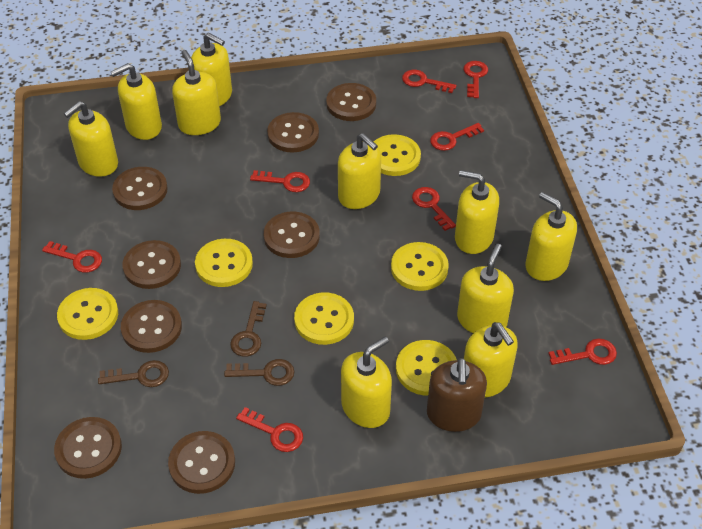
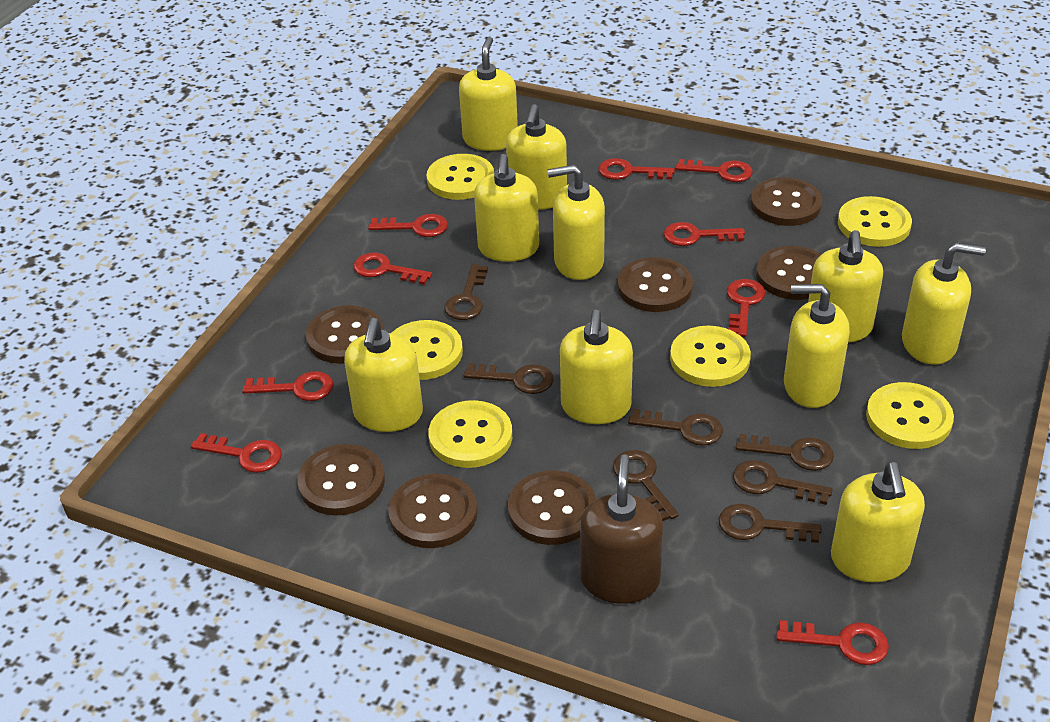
brown button: [54,417,122,479] [112,167,168,210] [121,300,182,353] [122,240,181,289] [168,431,235,494] [264,212,320,258] [267,112,319,152] [326,83,376,121] = 8 -> [297,444,385,516] [306,305,384,364] [388,474,478,548] [508,470,596,545] [618,257,693,312] [751,177,822,226] [756,246,822,300] = 7
brown key: [98,360,169,387] [224,359,294,386] [230,301,267,357] = 3 -> [444,264,488,320] [464,363,554,394] [613,450,679,521] [628,409,723,446] [718,504,822,543] [733,460,833,505] [736,434,834,471] = 7
red key: [42,241,102,273] [236,407,303,452] [250,170,310,192] [402,70,456,93] [412,187,456,231] [430,123,484,151] [464,61,488,98] [548,339,617,365] = 8 -> [191,433,282,473] [243,371,333,401] [353,252,432,285] [368,214,448,237] [598,158,675,180] [664,222,745,246] [676,159,753,182] [727,279,765,337] [776,620,889,665] = 9

